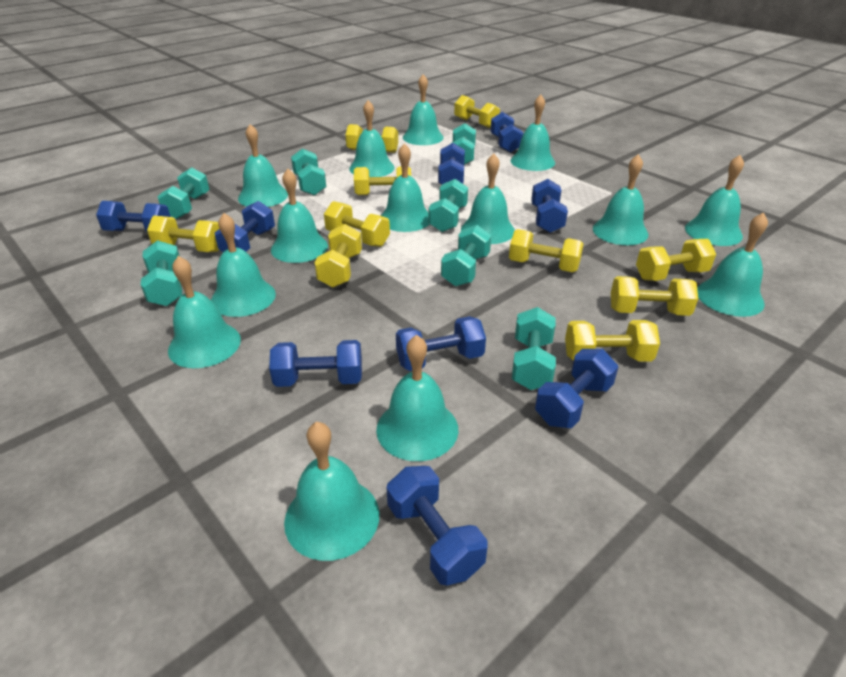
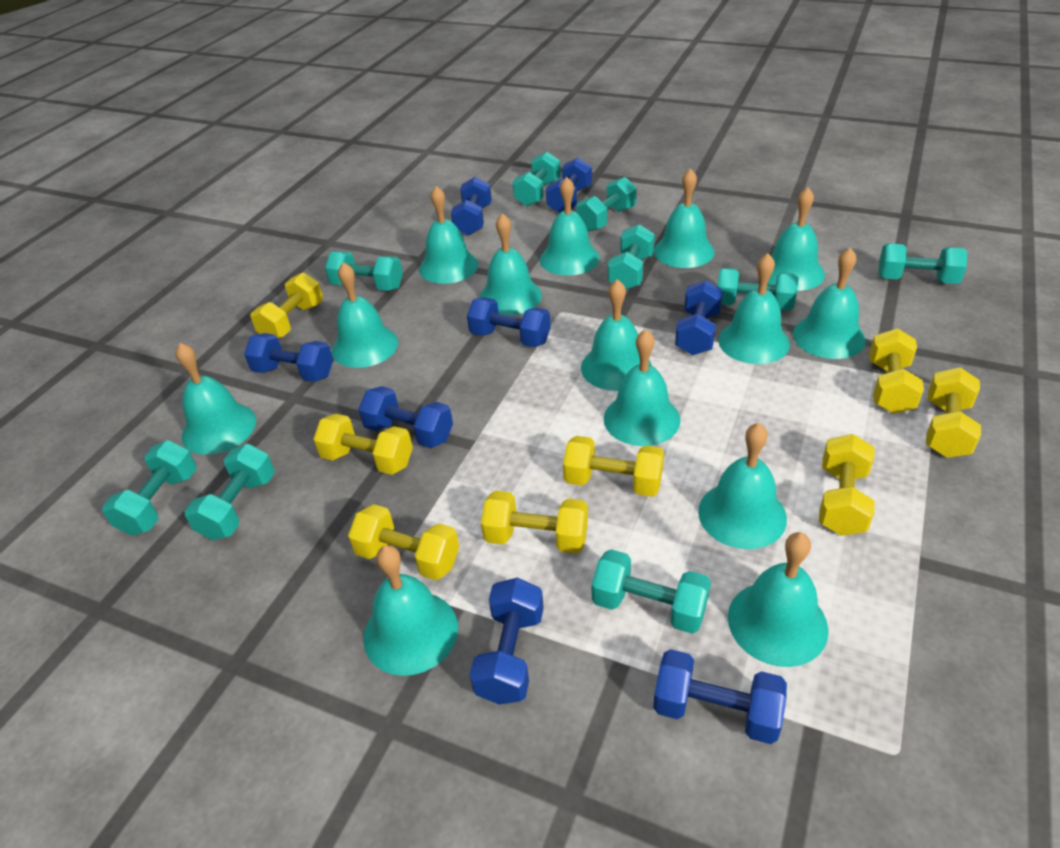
blue dumbbell: [96,201,170,233] [215,201,275,252] [269,340,362,387] [387,466,488,586] [396,316,486,371] [438,143,465,185] [490,112,523,153] [531,179,568,233] [535,349,618,428] = 9 -> [244,333,333,382] [358,386,453,448] [451,177,492,236] [467,297,551,347] [469,578,544,705] [546,157,592,213] [653,649,787,744] [675,280,723,355] = 8
turquoise dumbbell: [141,240,182,306] [158,167,209,219] [291,148,326,196] [428,179,468,232] [441,225,491,286] [452,123,476,165] [512,307,556,390] = 7 -> [102,440,197,536] [184,444,275,540] [325,251,403,291] [512,152,561,207] [576,177,637,232] [592,549,711,634] [608,224,655,290] [717,268,798,311] [878,243,967,284] = 9
yellow dumbbell: [147,216,219,252] [314,224,362,288] [324,201,390,247] [345,124,398,153] [354,166,411,195] [454,95,500,128] [509,229,584,272] [565,320,660,362] [611,276,698,316] [636,239,716,281] = 10 -> [250,272,323,339] [313,414,413,475] [348,504,459,580] [481,491,588,554] [563,436,664,497] [819,434,874,536] [869,328,924,414] [926,367,981,458] = 8

